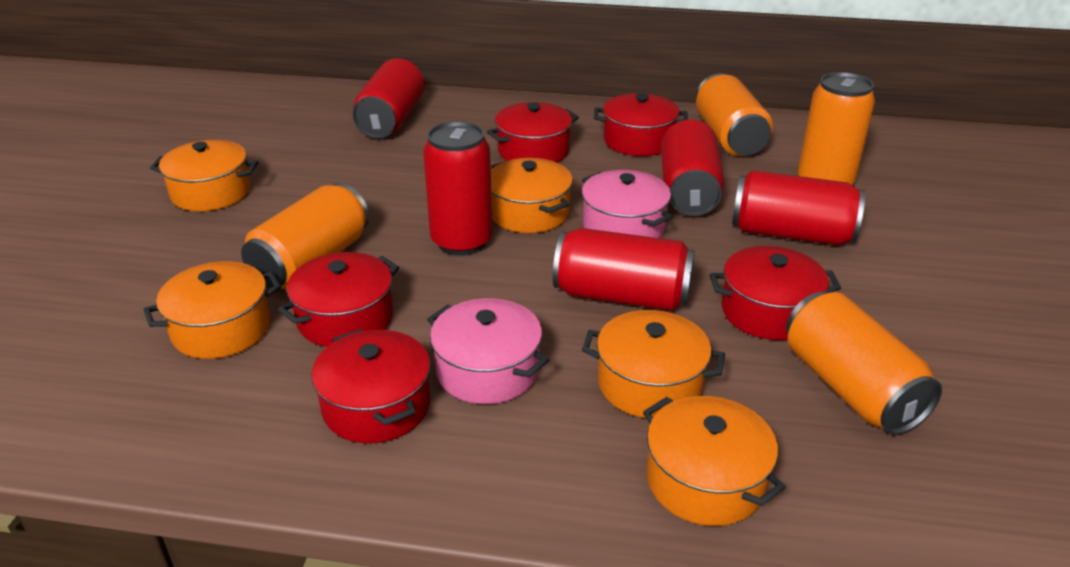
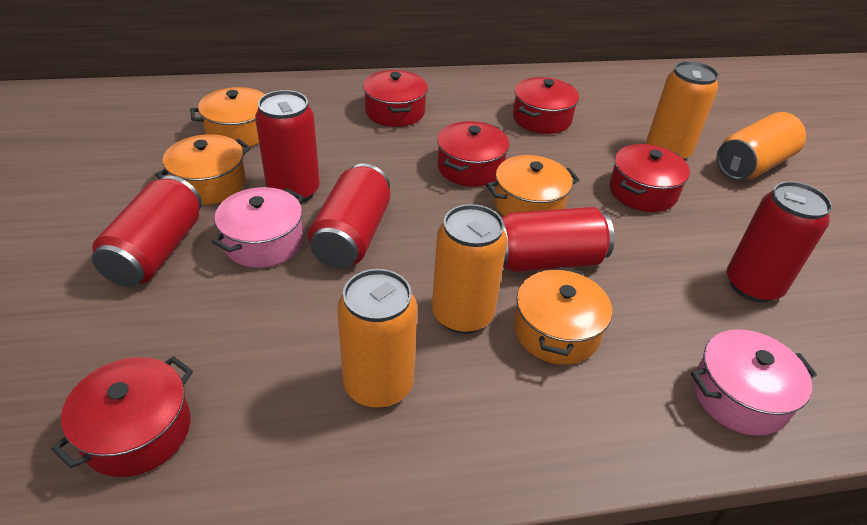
orange pot: [143,261,281,359] [150,140,258,211] [491,158,573,233] [582,310,725,418] [643,396,786,526] = 5 -> [155,134,251,205] [190,87,265,148] [486,155,579,216] [514,266,612,365] = 4

